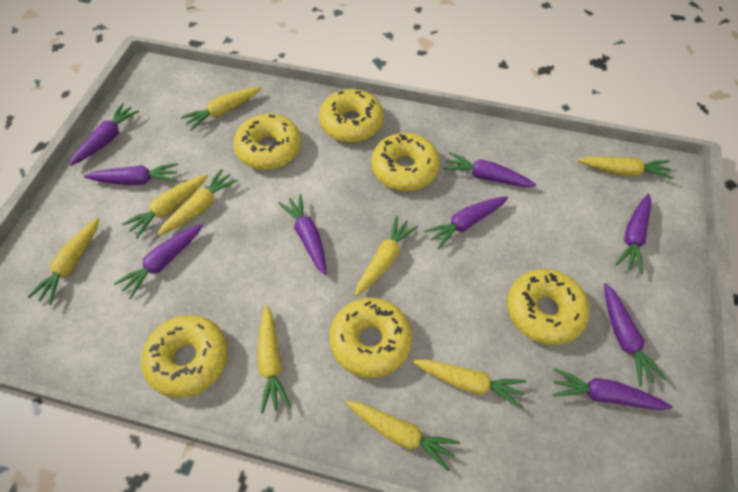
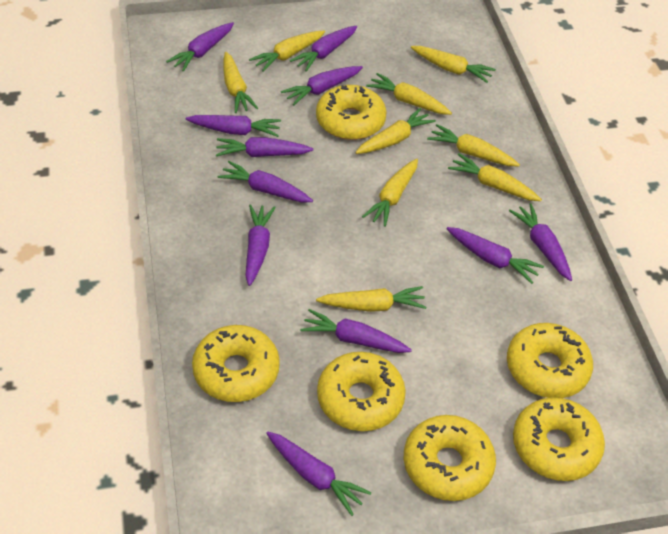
purple carrot: [69,103,139,166] [84,163,178,185] [114,224,203,299] [278,194,326,275] [424,196,508,249] [444,152,536,187] [553,368,672,410] [604,283,667,386] [616,194,652,274] = 9 -> [166,22,234,72] [186,115,281,137] [216,137,313,157] [218,161,313,202] [245,205,276,286] [266,432,371,516] [281,66,363,105] [290,26,357,72] [300,309,412,353] [446,227,544,284] [509,203,572,281] = 11

